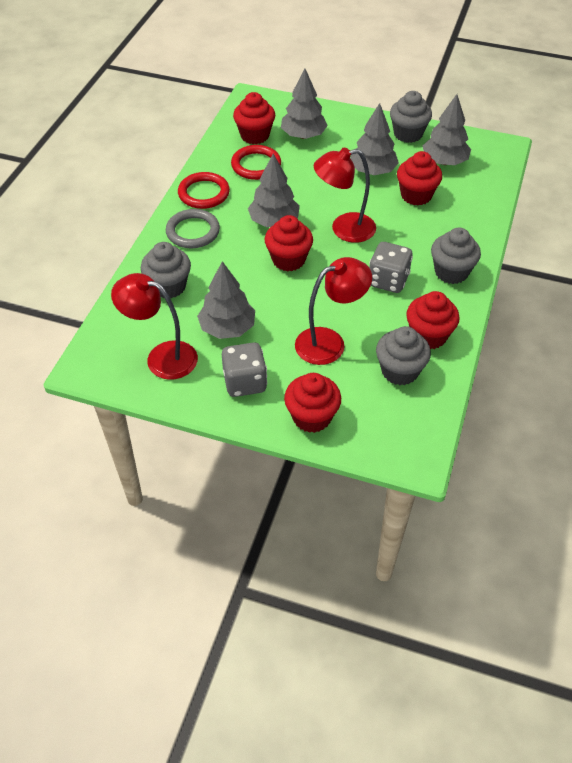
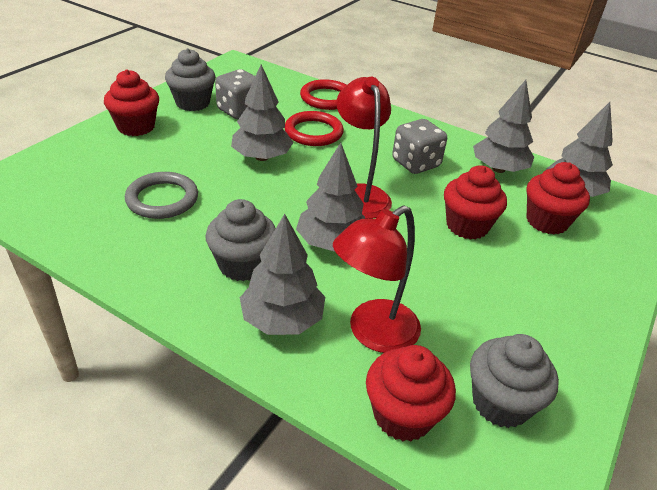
grey cupcake: [141,242,191,298] [376,326,431,385] [390,91,432,143] [431,227,481,284] = 4 -> [165,48,216,111] [205,199,276,281] [470,334,559,428] = 3
red cupcake: [233,92,275,144] [265,215,313,271] [284,373,341,433] [397,151,442,205] [406,291,460,349] = 5 -> [104,69,159,136] [366,345,456,442] [444,165,507,240] [526,162,590,235] = 4
red lamp: [111,273,198,380] [295,257,372,365] [314,148,376,243] = 3 -> [333,205,421,353] [336,77,392,219] = 2

